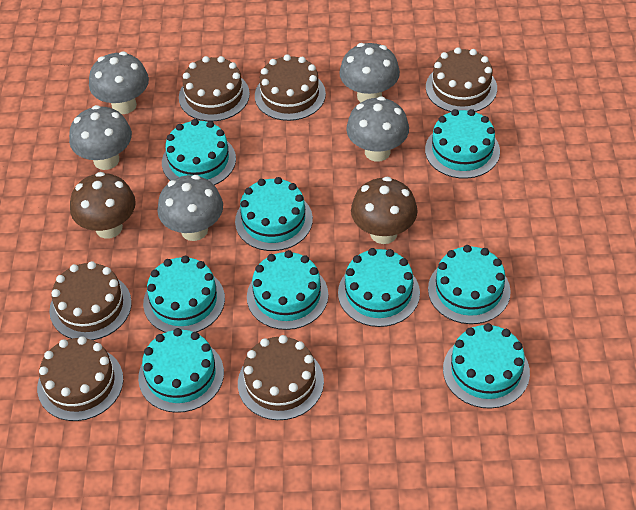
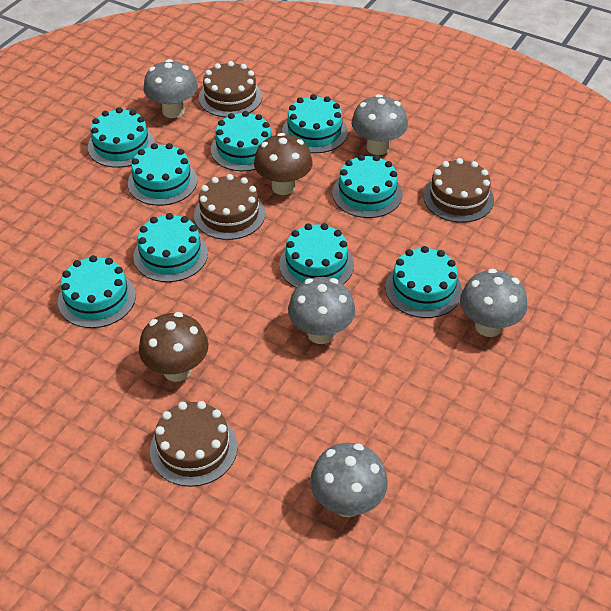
brown cake: [37,336,123,421] [49,261,132,340] [179,56,250,121] [238,335,324,420] [255,54,326,121] [426,47,497,112] = 6 -> [150,401,237,487] [194,174,265,240] [199,61,262,117] [423,158,494,223] = 4

